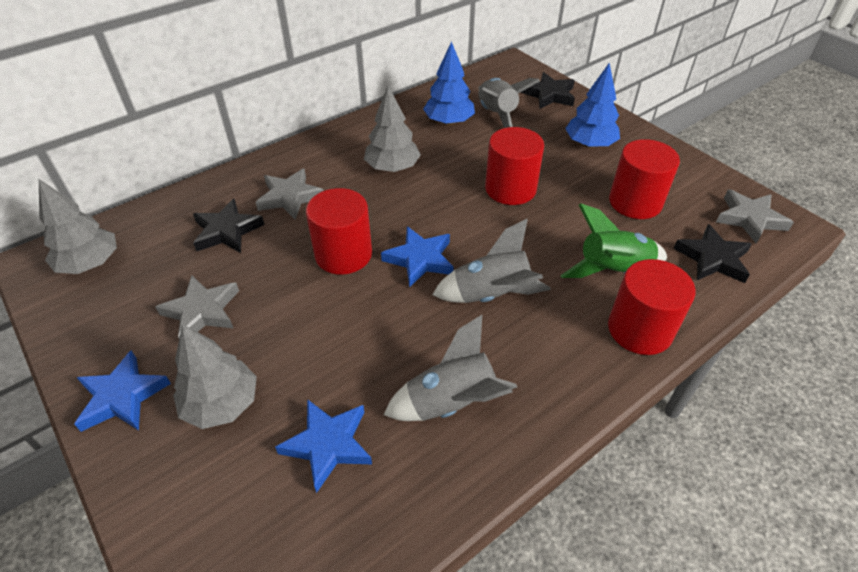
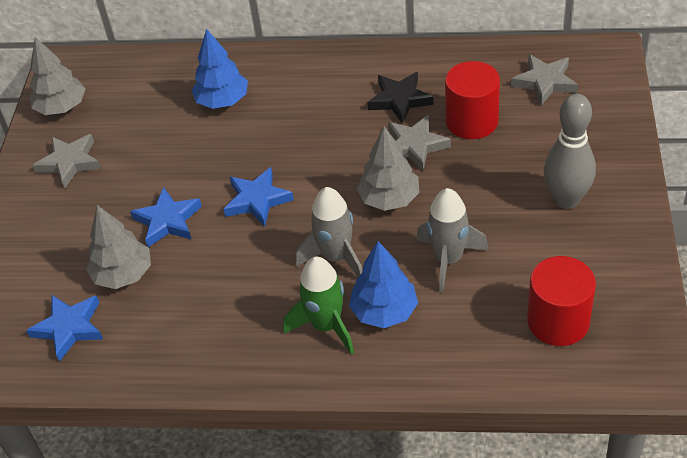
black star: [193,199,265,253] [521,72,575,109] [673,224,752,283] = 3 -> [367,72,434,124] = 1
grey bowling pin: none = 0 -> [544,94,596,209] = 1
grey rocket: [384,315,517,421] [432,219,551,303] [478,78,540,128] = 3 -> [296,187,362,278] [416,188,489,293] = 2
red cylinder: [306,188,372,275] [485,127,544,205] [608,259,696,355] [609,139,680,219] = 4 -> [445,61,500,139] [527,256,596,346] = 2

